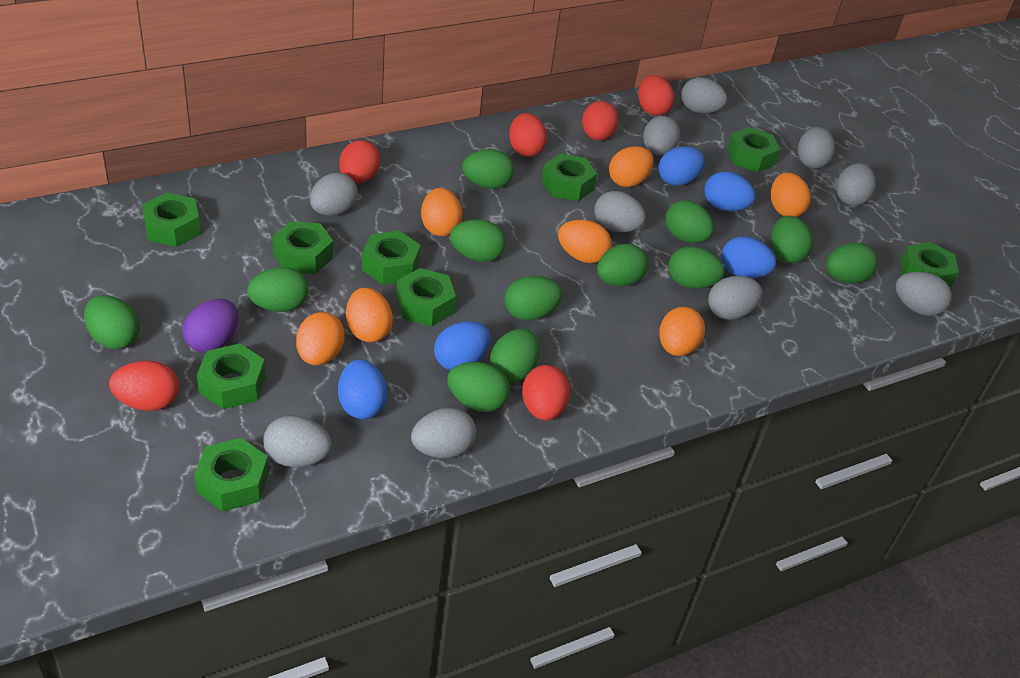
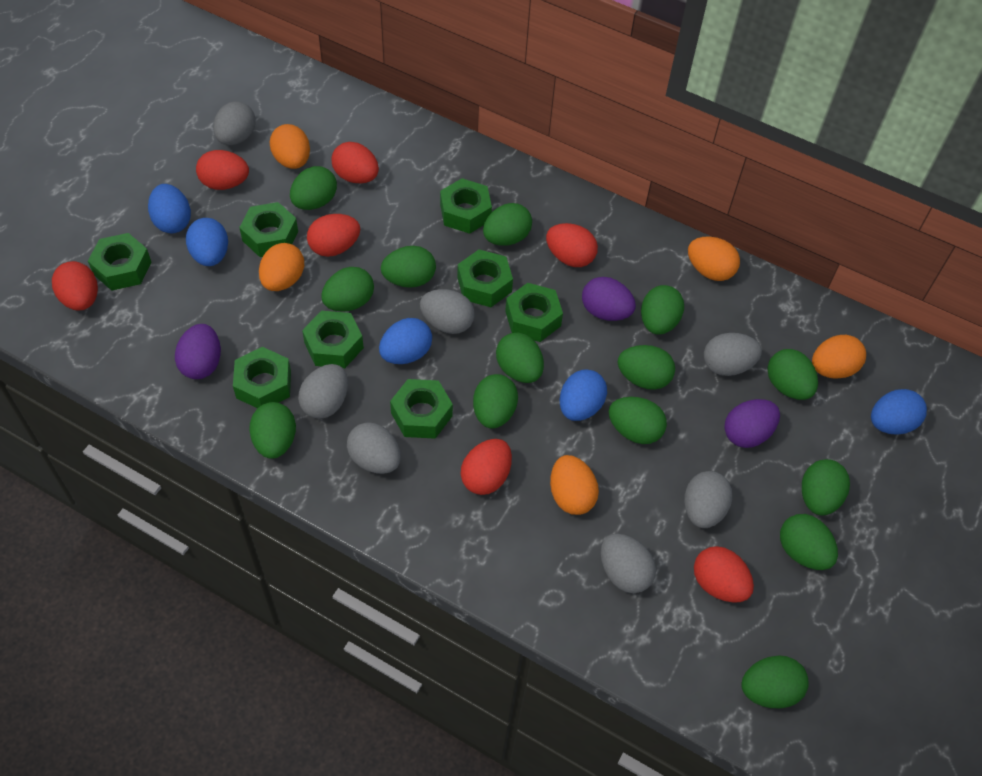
green egg: [84,295,140,349] [247,267,309,312] [447,362,510,412] [450,219,506,262] [462,149,514,189] [490,329,540,383] [504,276,562,320] [597,244,648,287] [665,200,714,243] [668,246,725,289] [771,216,813,263] [826,243,878,283] = 12 -> [249,402,296,459] [290,166,337,210] [321,267,374,312] [381,246,436,288] [473,374,518,429] [483,203,532,246] [496,333,544,383] [609,397,667,444] [618,345,675,390] [641,285,684,335] [741,655,809,708] [767,349,818,400] [780,514,838,570] [802,459,850,516] = 14
green nut: [142,193,201,247] [194,438,269,512] [197,343,266,409] [272,221,333,274] [362,231,420,285] [396,268,456,326] [542,153,597,201] [727,127,780,172] [900,242,959,288] = 9 -> [88,233,151,291] [233,347,291,408] [239,202,298,257] [302,311,364,368] [390,379,453,439] [440,178,492,234] [457,249,513,307] [505,283,563,342] = 8
grey egg: [263,415,332,467] [310,172,358,216] [411,408,476,458] [594,191,646,232] [643,116,680,156] [681,78,727,113] [708,276,762,320] [798,127,835,169] [837,163,876,206] [896,272,952,316] = 10 -> [213,101,256,145] [298,364,348,419] [347,422,401,474] [420,289,475,334] [601,534,656,593] [684,471,732,528] [704,333,762,376] = 7
orange egg: [296,312,345,366] [346,287,393,342] [421,188,462,236] [558,220,612,263] [609,146,654,187] [659,307,705,356] [771,173,811,217] = 7 -> [259,243,304,291] [270,124,310,169] [550,455,599,515] [688,236,740,281] [812,335,866,379] = 5
purple egg: [183,299,238,353] = 1 -> [175,324,221,379] [582,277,636,321] [724,399,780,448] = 3
red egg: [109,361,179,411] [339,140,380,183] [509,113,547,157] [522,365,570,420] [582,101,619,141] [638,75,674,116] = 6 -> [52,261,98,311] [196,150,249,190] [307,214,360,257] [332,142,379,184] [461,439,512,495] [546,223,598,267] [694,546,754,603] = 7

